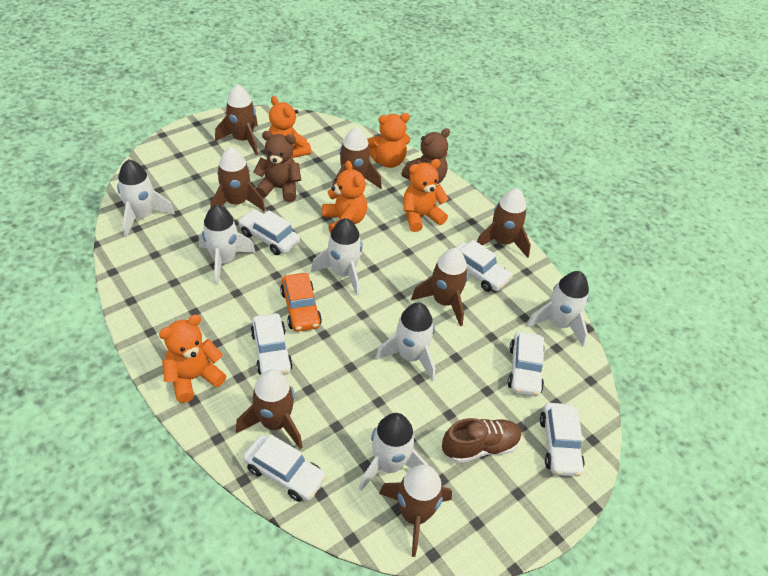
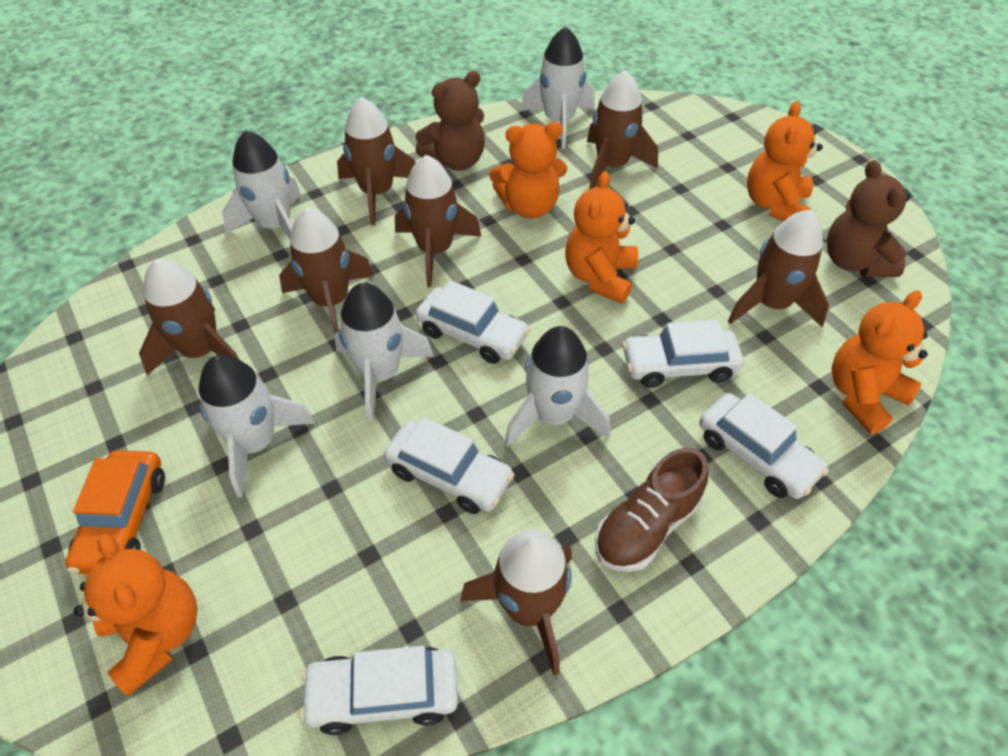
white car: [238,209,300,255] [243,435,327,502] [250,313,293,375] [455,240,513,292] [508,332,545,396] [540,403,585,476] = 6 -> [300,646,458,735] [384,417,515,514] [416,280,530,364] [622,319,744,388] [699,393,829,499] = 5
white rocket: [117,159,175,237] [199,204,256,285] [311,218,363,296] [359,413,428,491] [375,302,435,382] [526,271,589,347] = 6 -> [199,355,315,497] [222,130,302,240] [334,283,434,422] [504,326,610,447] [520,26,595,149] = 5

